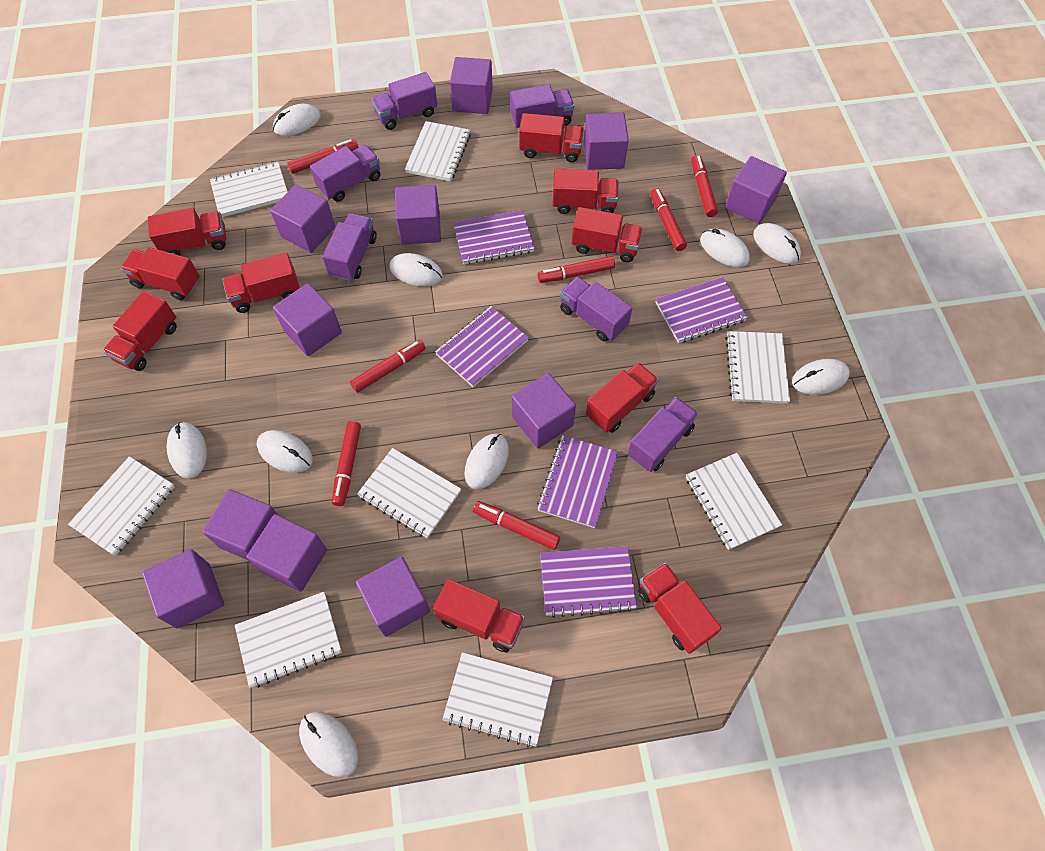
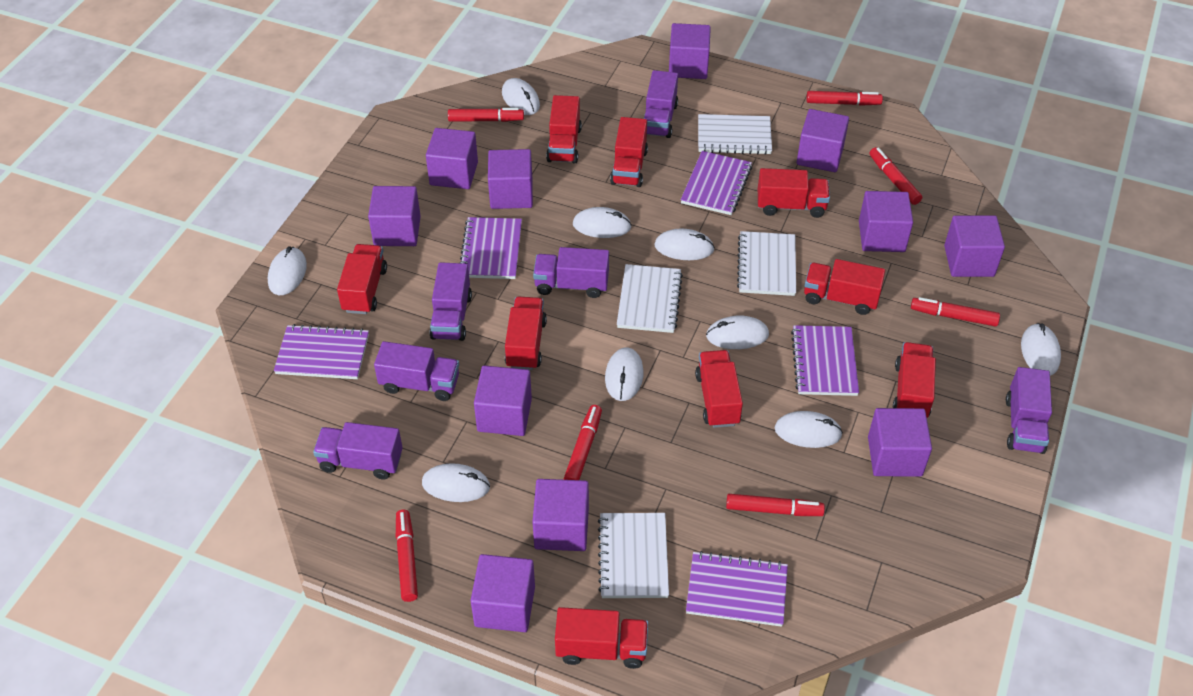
red truck: [103,291,176,371] [120,247,200,300] [148,208,226,256] [222,252,300,313] [433,579,525,652] [519,113,584,162] [552,169,619,214] [572,207,643,262] [586,362,658,433] [638,563,722,654] = 10 -> [337,244,387,314] [505,297,547,370] [546,95,582,163] [555,607,648,669] [610,117,648,187] [695,350,743,428] [758,168,830,218] [804,259,885,315] [893,342,936,418] = 9
white notebook: [68,456,175,556] [210,162,288,217] [235,592,342,688] [357,448,461,538] [405,121,471,181] [442,652,553,748] [686,453,782,550] [725,331,790,404] = 8 -> [598,513,669,598] [617,264,683,333] [698,114,772,155] [737,231,796,296] = 4

